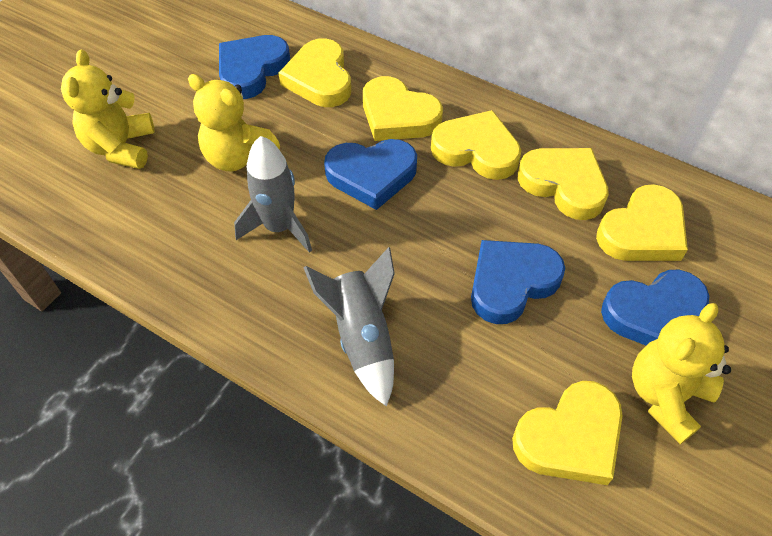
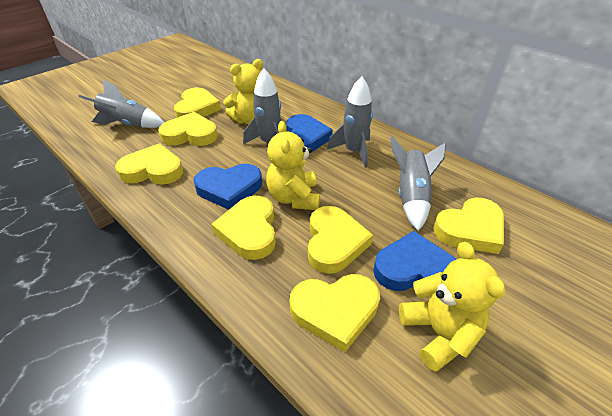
blue heart: [219,35,290,99] [324,139,417,210] [471,240,565,324] [601,270,709,345] = 4 -> [194,164,262,210] [286,114,333,153] [373,231,456,291] = 3
grey rocket: [234,136,312,253] [304,247,395,407] = 2 -> [78,79,164,128] [243,68,282,144] [327,76,373,168] [390,136,446,231] = 4
yellow heart: [279,38,351,107] [363,76,443,141] [431,110,521,180] [512,381,623,485] [518,148,609,220] [596,184,688,261] = 6 -> [115,143,183,185] [158,112,218,146] [174,87,221,118] [211,196,276,260] [290,274,380,352] [308,206,373,274] [433,198,504,254] = 7

